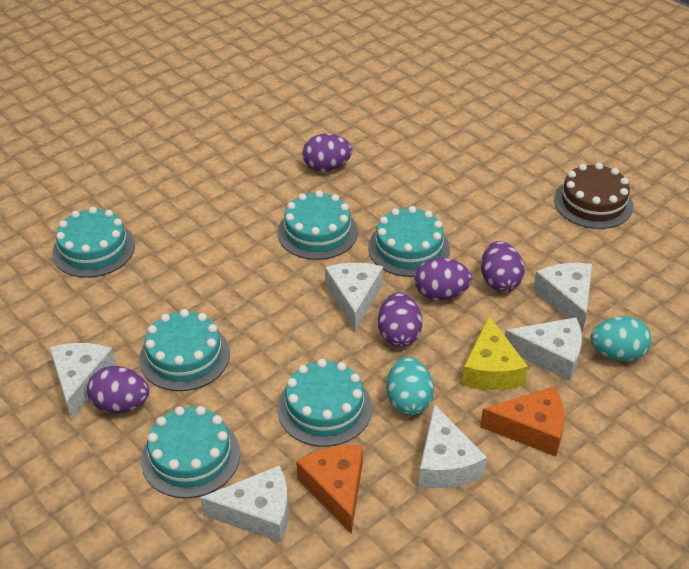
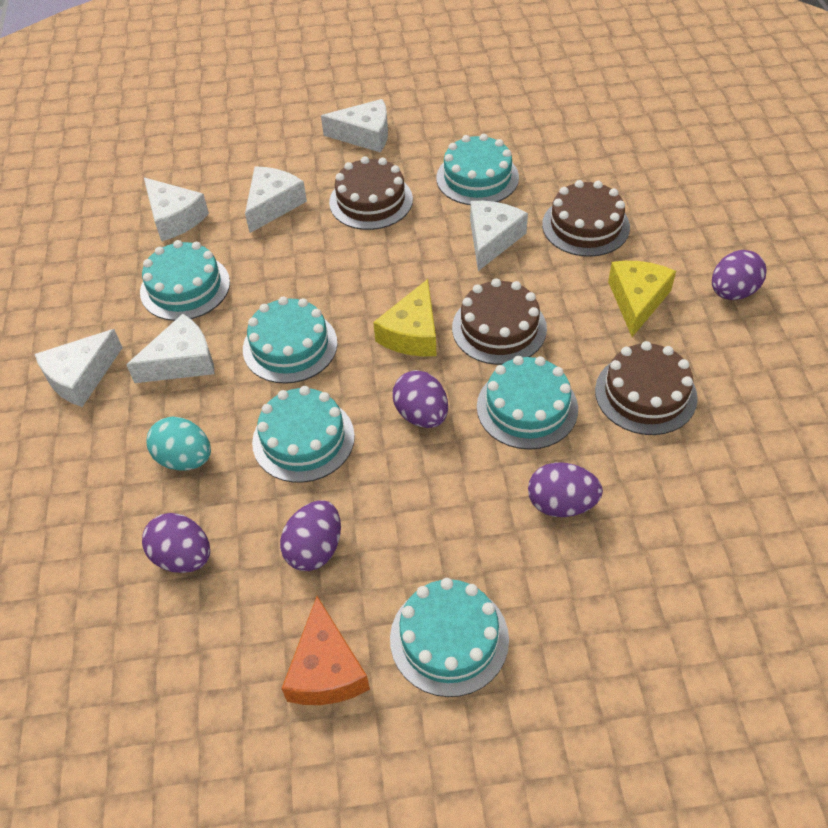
brown cake: [554,163,633,229] = 1 -> [329,156,413,230] [452,278,547,365] [542,180,630,257] [595,341,698,435] = 4
orange cheese: [296,445,363,534] [480,386,565,457] = 2 -> [281,596,370,705] = 1
turquoise egg: [386,357,434,415] [590,316,652,361] = 2 -> [147,417,211,471] = 1
yellow cheese: [462,316,528,390] = 1 -> [373,279,436,356] [608,261,676,337] = 2

